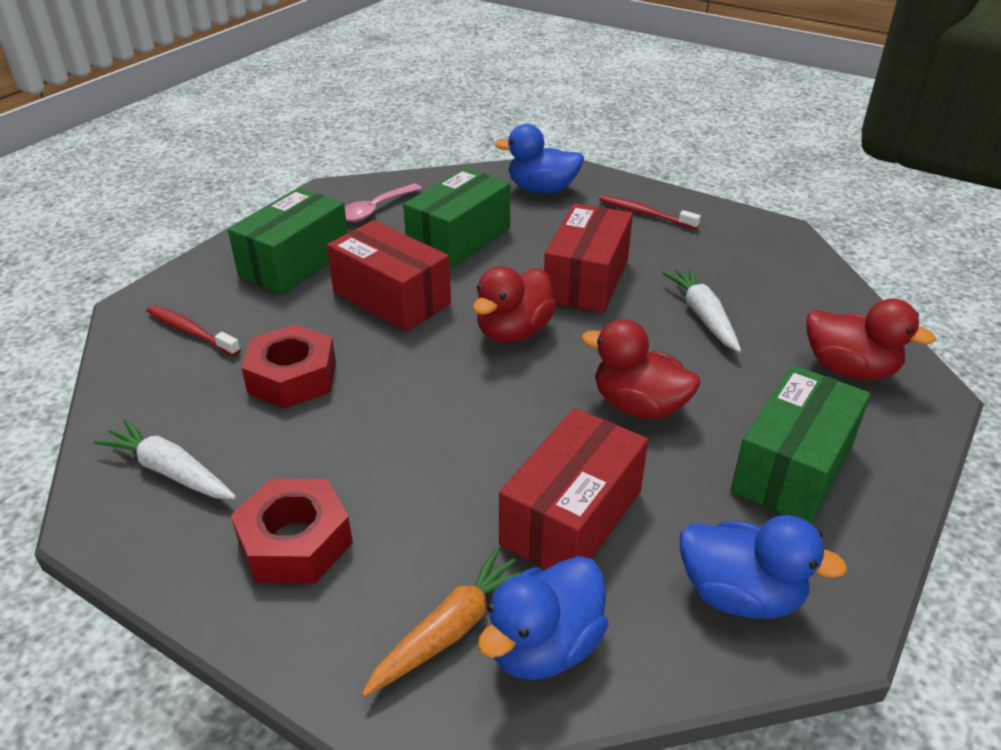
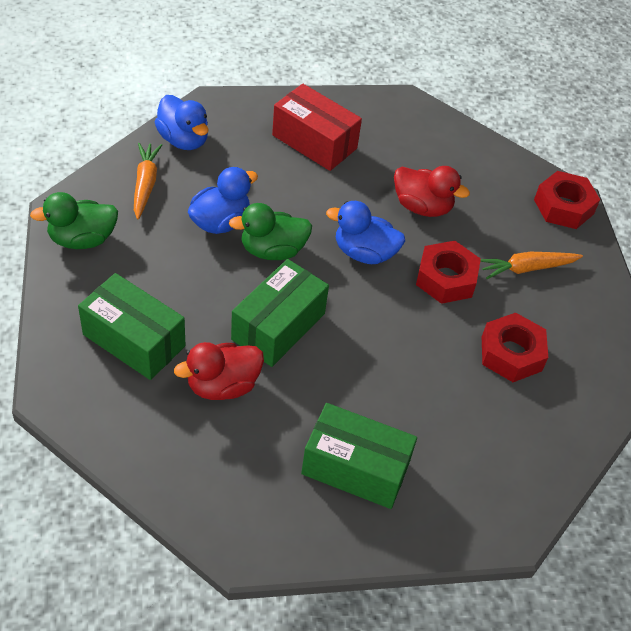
green duck: none = 0 -> [30,192,118,249] [229,203,312,260] = 2
orange carrot: [362,547,524,697] = 1 -> [134,143,162,219] [480,252,583,279] = 2
pink spoon: [345,184,422,222] = 1 -> none = 0
red box: [327,220,451,332] [499,408,648,569] [544,203,633,313] = 3 -> [272,84,362,171] = 1
red duck: [473,266,556,342] [581,319,700,419] [807,298,936,380] = 3 -> [174,342,264,400] [394,166,470,217] = 2
red nut: [231,478,353,583] [241,324,336,409] = 2 -> [416,241,481,304] [482,312,548,382] [534,171,600,229] = 3
red toothbrush: [147,305,241,356] [599,195,701,230] = 2 -> none = 0
white carrot: [94,419,236,499] [662,267,741,352] = 2 -> none = 0

